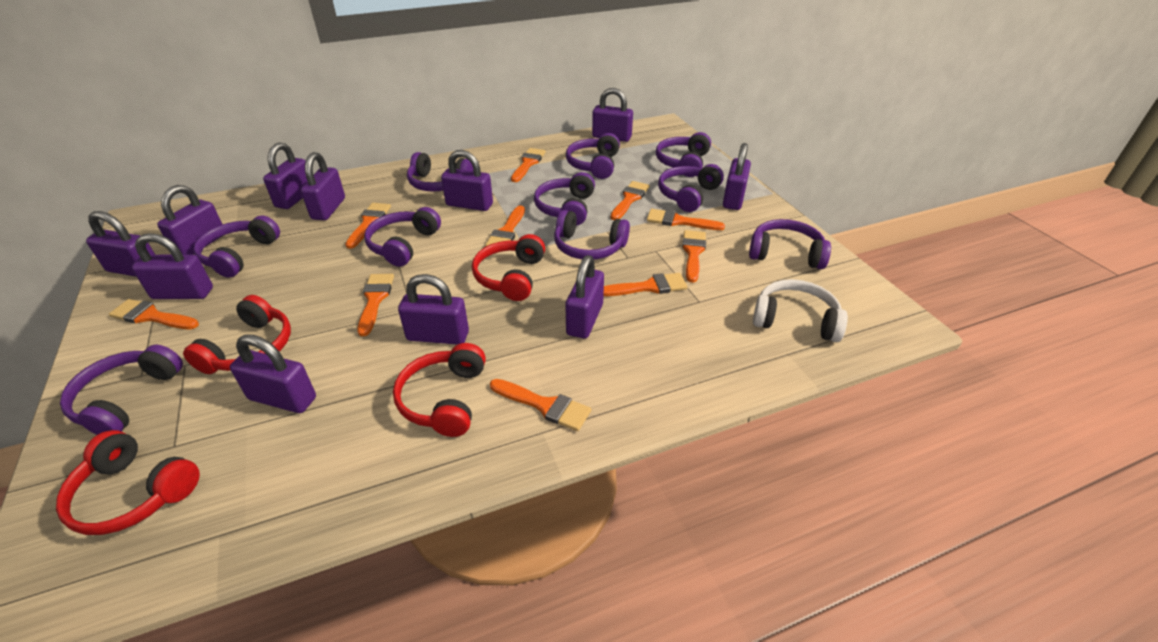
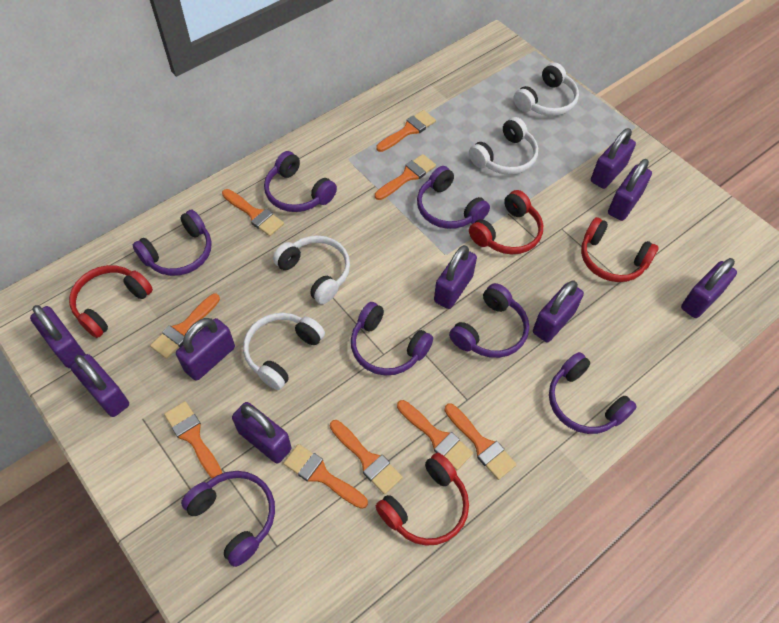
orange brush: [109,299,199,329] [345,203,391,249] [357,274,394,336] [485,205,525,247] [490,379,591,431] [511,148,546,182] [603,273,687,296] [610,181,650,220] [647,209,725,230] [682,230,706,282] = 10 -> [150,294,220,359] [164,401,222,478] [222,189,284,236] [283,444,368,509] [330,420,403,494] [375,154,436,200] [376,110,436,152] [397,400,473,470] [444,404,517,480] = 9
purple headphones: [60,345,183,435] [193,215,280,278] [364,207,441,267] [407,152,473,192] [534,172,595,226] [554,210,630,260] [566,133,620,179] [656,132,711,177] [658,164,724,212] [749,219,831,269] = 10 -> [133,210,212,276] [181,471,275,567] [264,151,337,212] [351,302,433,375] [417,166,490,229] [449,283,529,358] [549,352,637,434] = 7
purple padlock: [86,211,155,277] [132,233,213,299] [157,185,223,255] [230,334,316,413] [263,142,307,209] [301,152,345,220] [398,274,469,345] [441,150,493,211] [565,255,604,339] [592,88,633,142] [723,143,751,210] = 11 -> [30,305,85,368] [70,354,129,417] [176,318,235,381] [232,402,292,464] [434,245,477,309] [533,280,584,342] [591,128,636,189] [608,159,652,221] [681,258,737,318] = 9
white headphones: [753,279,848,342] = 1 -> [243,313,325,390] [273,235,350,304] [469,117,538,175] [513,62,579,116] = 4

